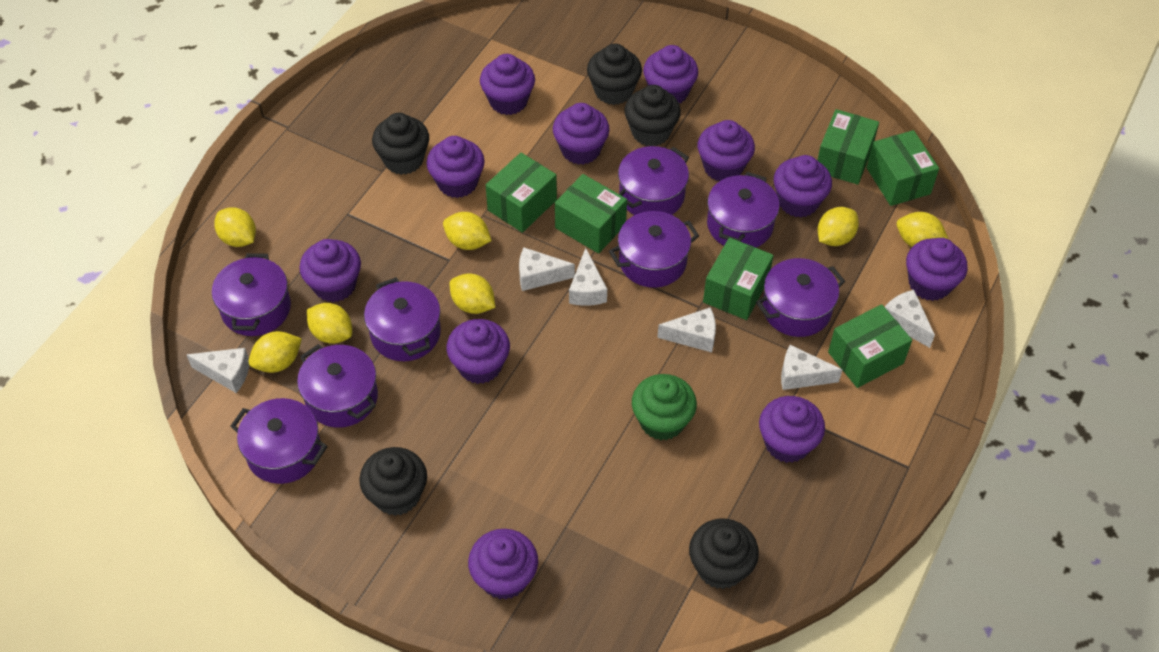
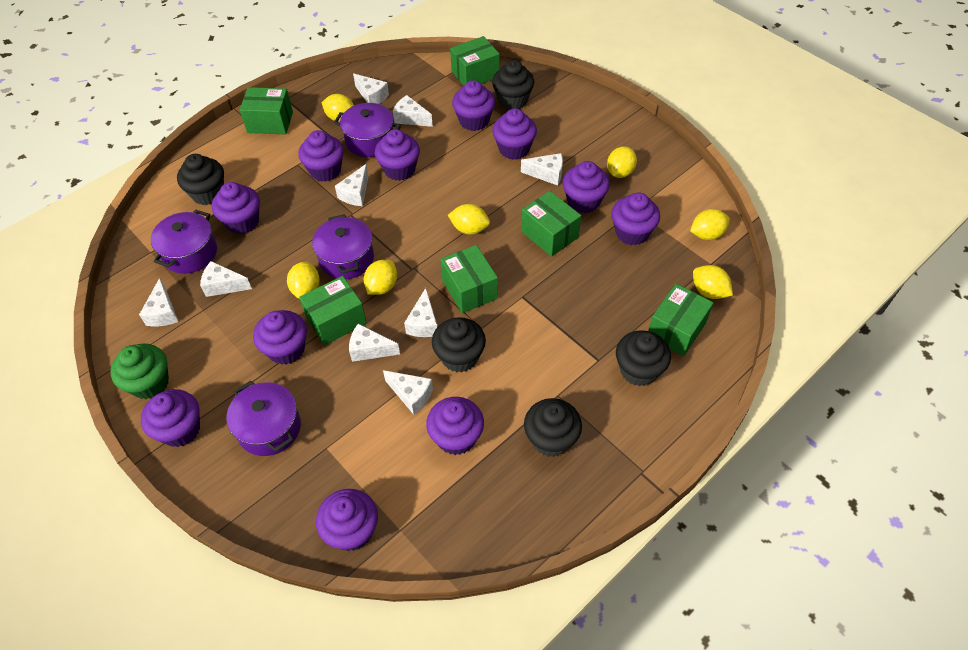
purple pot: [212,253,291,336] [231,398,328,484] [297,344,378,428] [364,277,441,361] [609,211,699,288] [618,146,689,215] [707,172,779,248] [756,258,845,337] = 8 -> [151,210,217,274] [227,381,301,456] [312,214,374,279] [334,103,401,157] = 4
white cheese: [187,348,249,393] [519,248,575,291] [569,248,607,306] [657,307,716,352] [781,345,843,390] [885,290,935,348] = 6 -> [139,278,178,326] [200,261,252,297] [335,164,369,206] [349,324,400,362] [353,73,389,104] [383,370,433,415] [393,95,433,127] [404,288,437,337] [521,153,563,185] = 9

